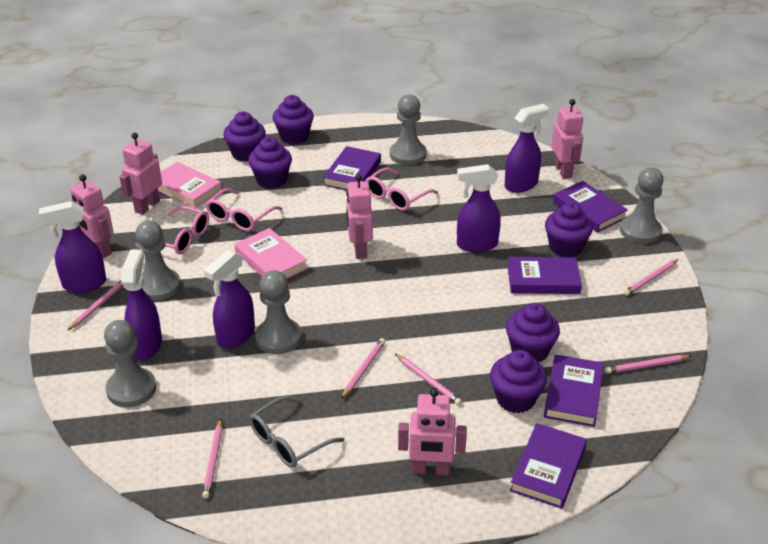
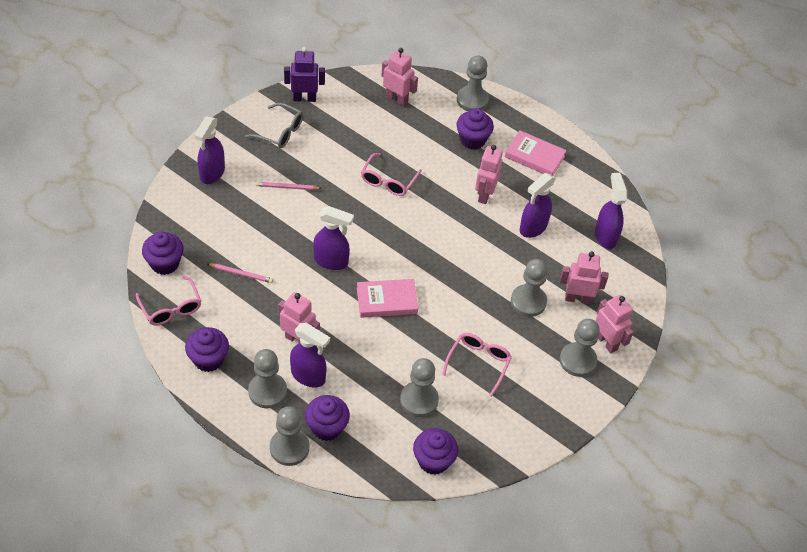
grey pawn: [104,320,156,407] [135,220,181,301] [255,270,302,354] [390,95,427,165] [620,167,664,244] = 5 -> [248,349,287,408] [270,406,309,466] [400,358,439,417] [457,56,489,111] [511,259,548,317] [560,319,600,377] = 6
pink pencil: [68,280,123,330] [202,419,222,499] [341,338,385,399] [395,354,462,405] [605,355,691,374] [624,259,678,296] = 6 -> [208,263,273,283] [256,182,322,190] = 2
purple book: [323,146,381,191] [507,257,582,294] [510,423,587,509] [544,355,604,427] [553,181,628,233] = 5 -> none = 0
purple cupcake: [223,111,266,162] [248,137,292,189] [273,95,314,144] [490,350,547,413] [506,303,560,362] [545,202,593,257] = 6 -> [142,232,184,275] [185,327,229,372] [305,395,350,441] [413,428,458,475] [457,108,494,150] = 5
purple robot: none = 0 -> [284,47,325,102] = 1

